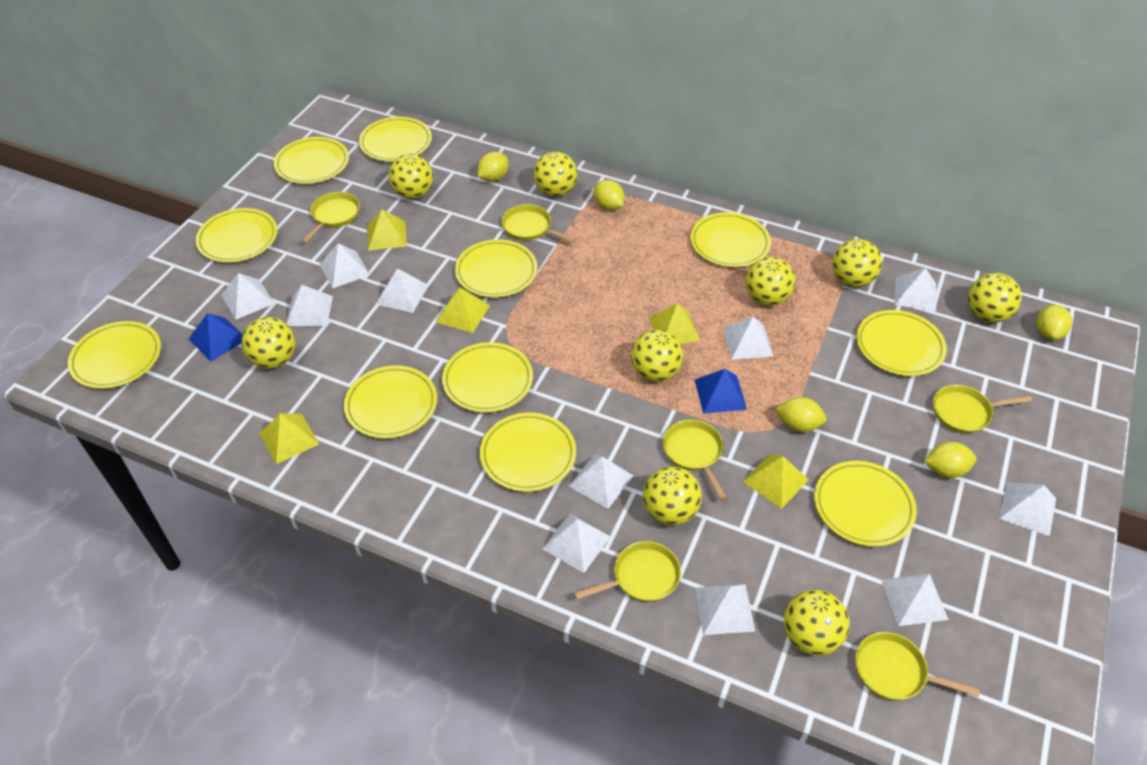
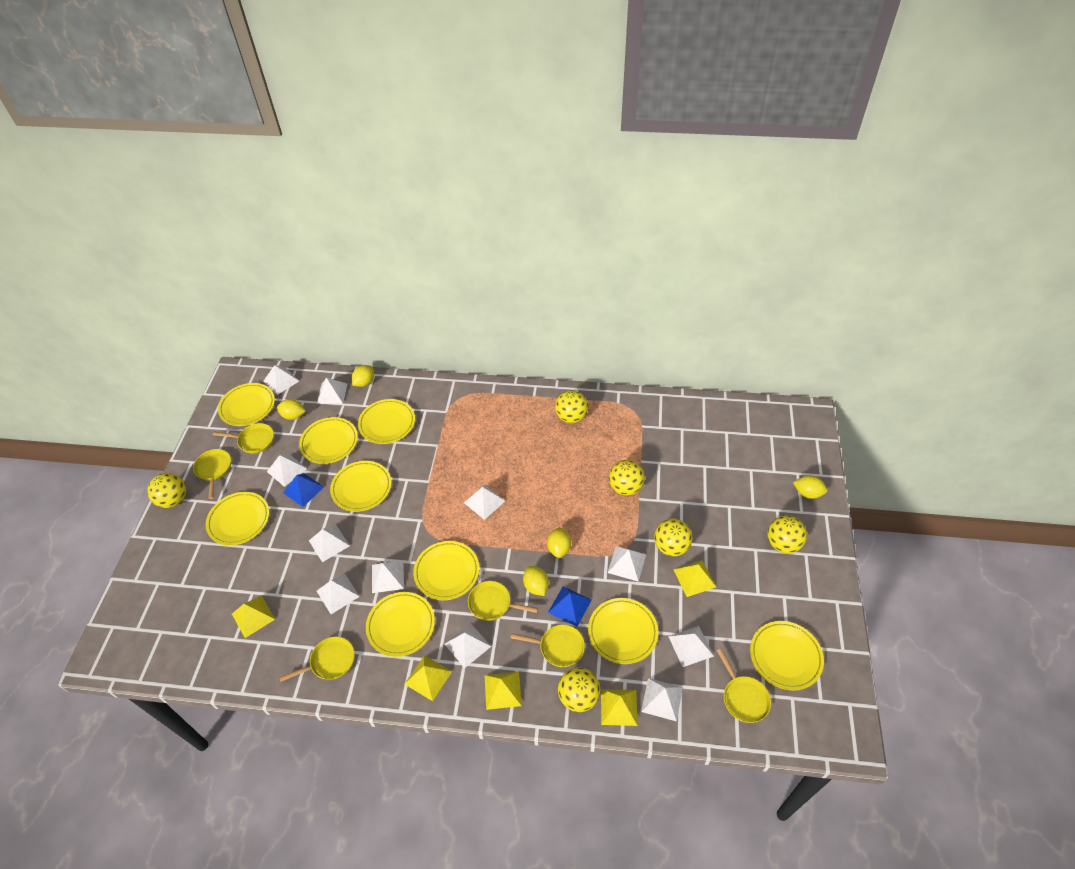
yellow ball: [242,317,296,369] [389,154,433,199] [533,152,577,196] [631,329,683,382] [643,466,702,525] [746,257,795,306] [784,590,850,656] [832,239,882,287] [968,273,1022,323] = 9 -> [147,473,186,508] [555,390,588,423] [558,667,601,712] [609,460,645,496] [654,518,692,556] [767,515,807,553] = 6
yellow plate: [68,321,161,389] [196,208,278,263] [274,137,349,184] [344,365,437,439] [359,117,432,162] [442,342,533,413] [455,240,537,298] [480,413,576,492] [690,212,771,267] [814,461,917,547] [856,310,947,376] = 11 -> [206,492,269,545] [218,383,275,426] [299,417,358,464] [330,461,391,512] [358,399,415,444] [366,592,435,657] [413,541,479,600] [588,598,658,664] [750,621,824,691] = 9

